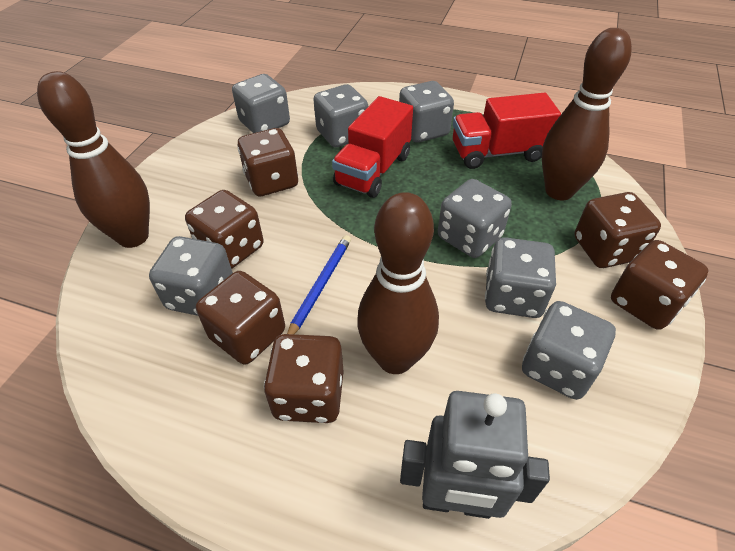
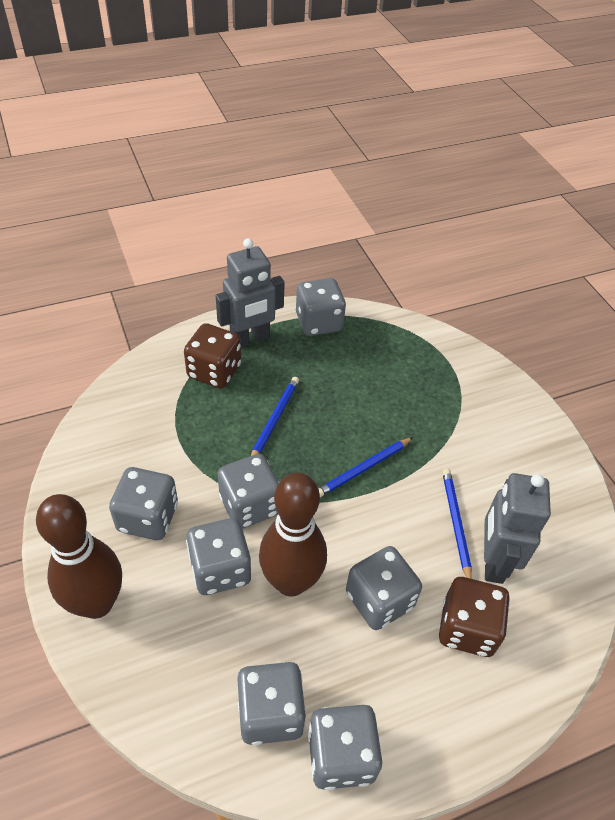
blue pencil: [287,235,351,334] = 1 -> [251,377,299,456] [318,437,413,497] [442,468,472,579] = 3
brown bowling pin: [37,71,150,248] [357,192,439,374] [542,28,632,201] = 3 -> [36,494,122,619] [259,473,327,597] = 2
brown dice: [185,190,264,269] [196,271,285,365] [238,128,298,196] [264,334,344,423] [574,192,661,268] [611,240,709,330] = 6 -> [184,323,241,389] [439,577,510,657] = 2
grey robot: [400,391,550,519] = 1 -> [216,238,285,347] [484,473,551,584] = 2
red truck: [332,96,413,198] [453,92,561,169] = 2 -> none = 0

